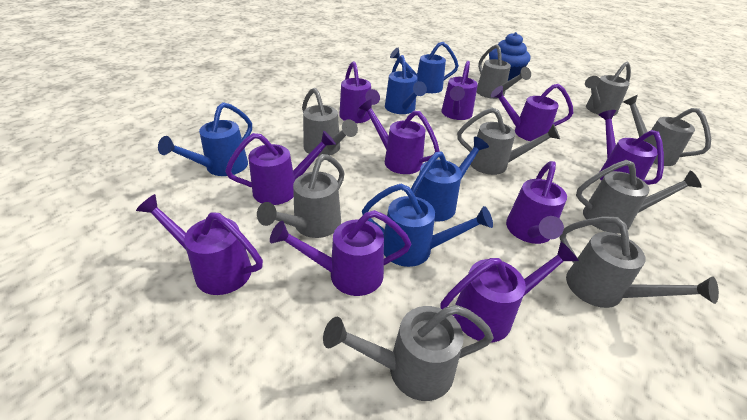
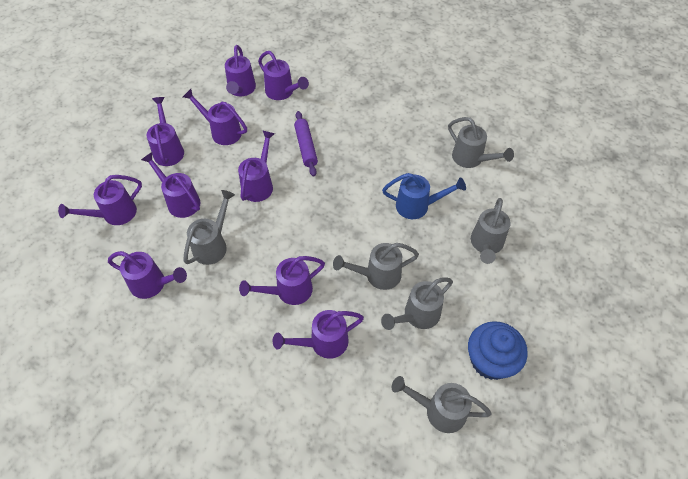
blue watering can: [158,102,252,176] [362,183,493,267] [385,55,427,114] [390,42,459,93] [411,137,489,222] = 5 -> [382,173,466,219] = 1
grey watering can: [257,154,344,238] [302,88,358,156] [323,305,494,401] [457,107,560,175] [477,44,531,99] [560,216,719,308] [576,160,702,233] [585,62,631,116] [623,95,711,166] = 9 -> [184,190,235,265] [333,243,419,290] [381,277,453,330] [392,376,492,433] [448,117,514,168] [471,198,511,264] = 6
purple rolling pin: none = 0 -> [294,111,318,177] = 1

